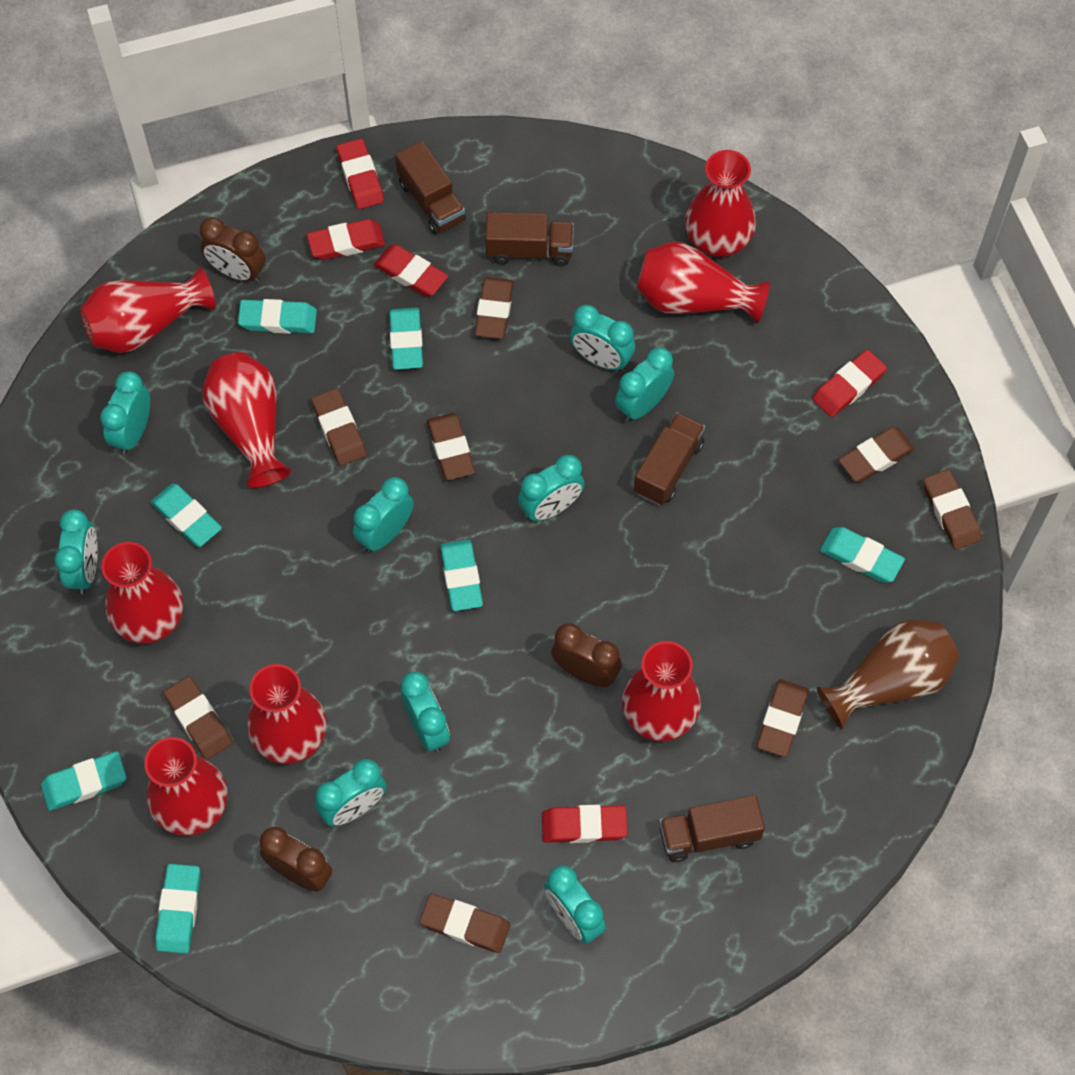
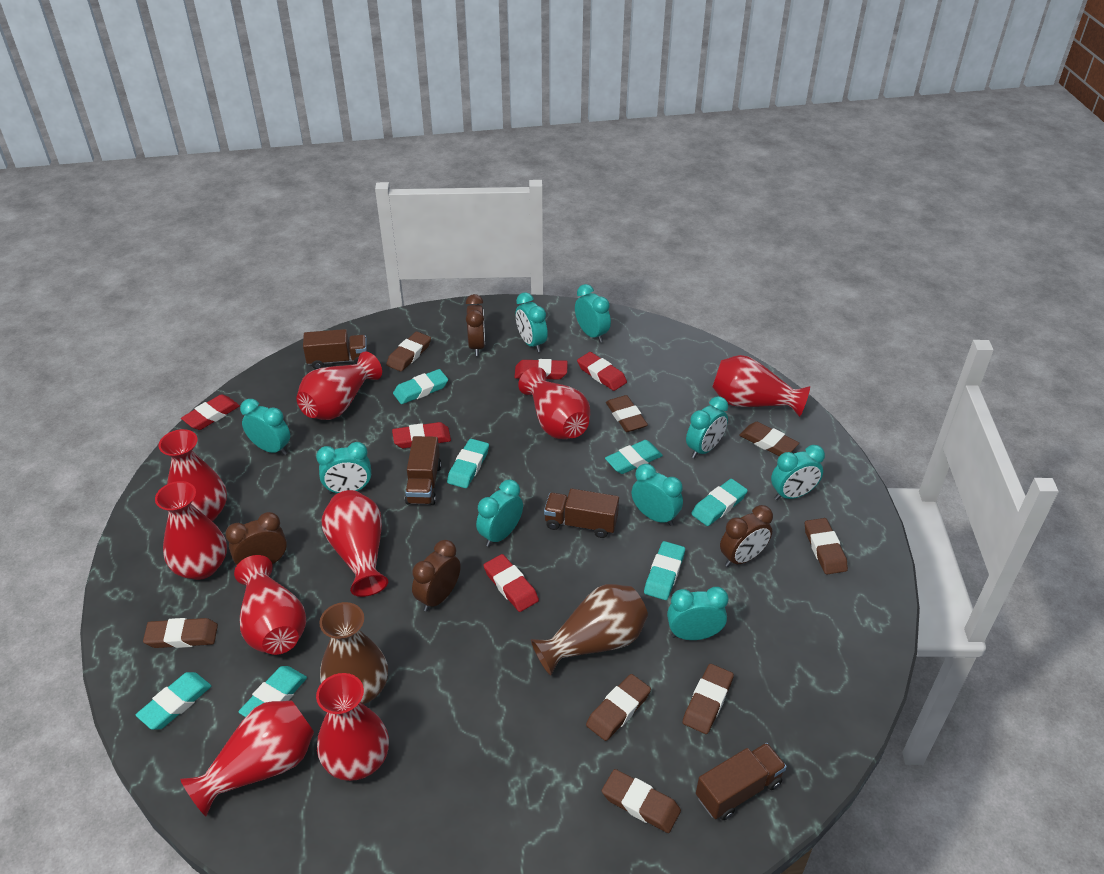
brown clock: [200,217,265,283] [260,827,332,892] [551,624,622,687] = 3 -> [225,512,287,565] [412,540,461,611] [466,294,485,356] [720,505,773,567] = 4
brown vase: [817,619,959,729] = 1 -> [319,602,388,705] [531,584,648,676] = 2
red vase: [80,267,216,353] [101,542,183,644] [144,737,227,836] [202,352,291,488] [247,664,327,764] [622,641,701,741] [637,241,770,324] [685,150,756,257] = 8 -> [155,481,227,580] [158,429,227,521] [180,700,314,816] [234,555,306,655] [296,352,382,420] [316,673,389,781] [321,490,388,597] [518,367,590,439] [712,355,810,417] = 9

